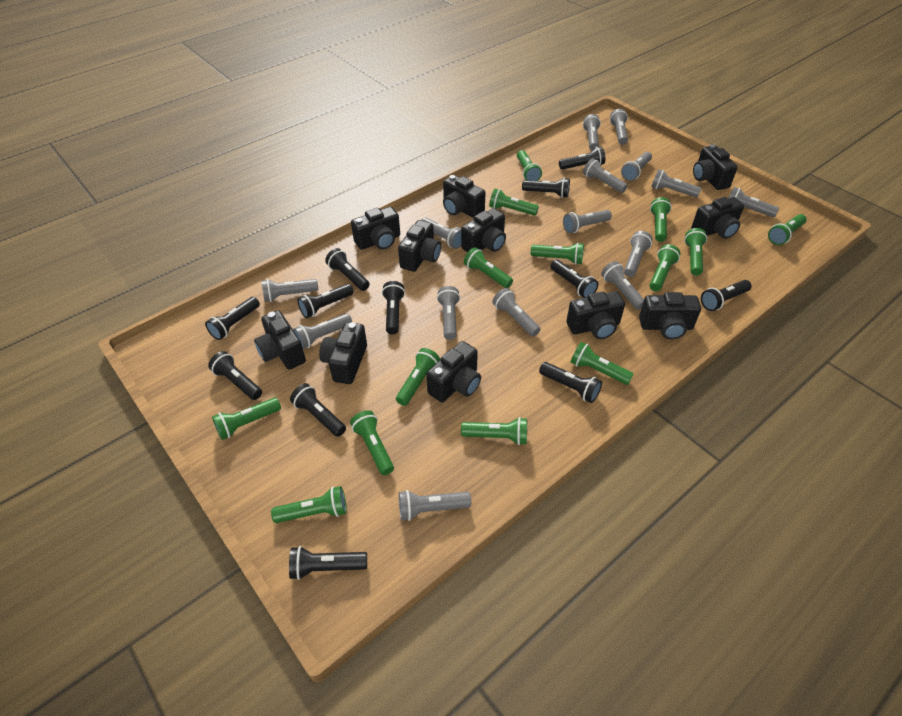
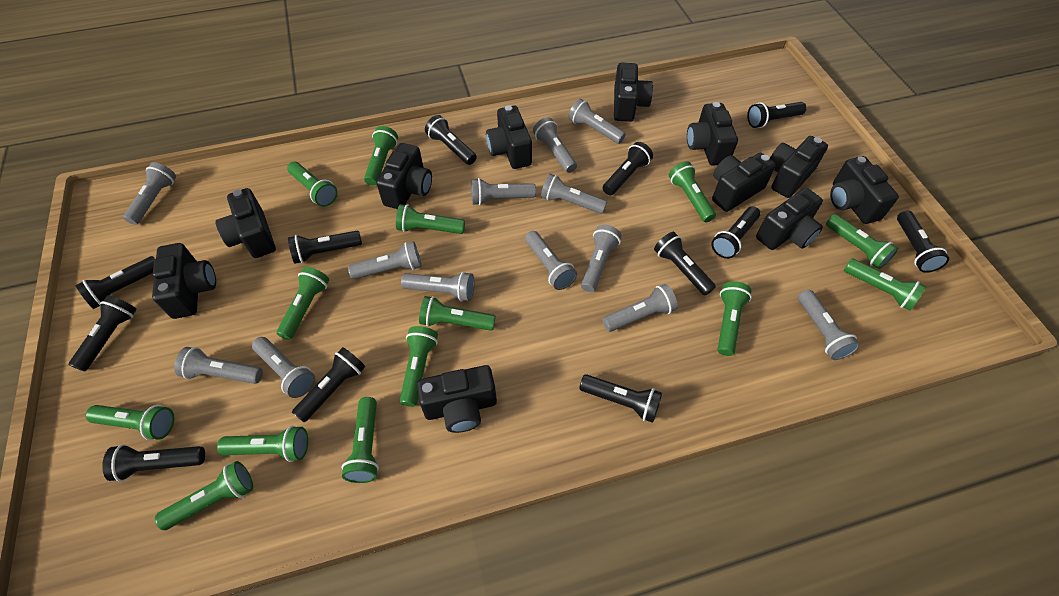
grey flashlight: [261,279,318,302] [293,313,352,349] [399,490,471,521] [422,218,461,249] [437,286,460,340] [492,288,541,337] [563,210,612,233] [583,114,601,150] [583,158,627,193] [601,261,644,310] [610,109,628,145] [621,152,652,181] [624,231,653,277] [651,169,701,197] [729,187,779,217] = 15 -> [123,162,176,225] [174,347,263,384] [252,337,315,398] [348,241,421,279] [401,272,475,302] [471,178,536,205] [525,231,577,290] [533,117,577,173] [541,174,607,214] [568,99,626,144] [581,225,622,292] [602,284,678,332] [798,290,860,360] = 13

